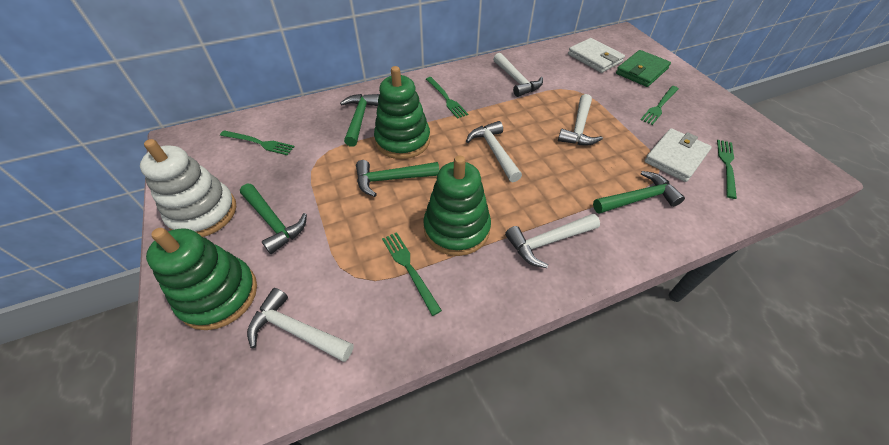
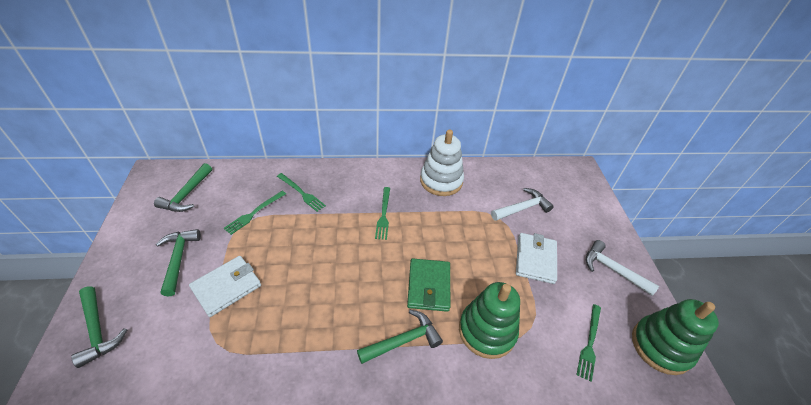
green fork: [220,130,295,155] [382,232,442,316] [426,77,468,119] [641,86,679,125] [717,140,737,199] = 5 -> [224,191,286,235] [277,173,326,212] [375,187,390,240] [577,304,601,382] = 4
green stacking toy: [146,228,257,330] [374,66,430,159] [423,155,491,256] = 3 -> [459,282,520,359] [632,299,719,375] = 2
white hammer: [247,288,354,362] [466,121,522,182] [493,53,543,97] [505,214,600,268] [558,94,603,145] = 5 -> [491,188,554,221] [586,240,659,296] = 2

